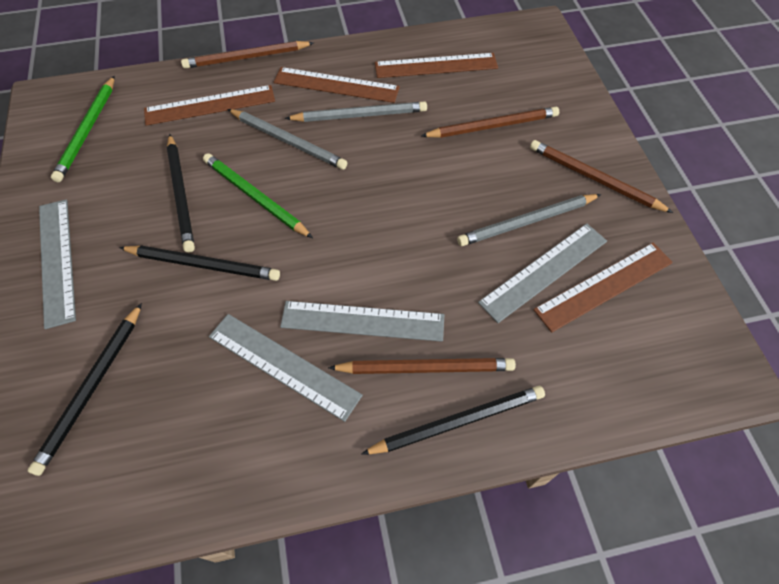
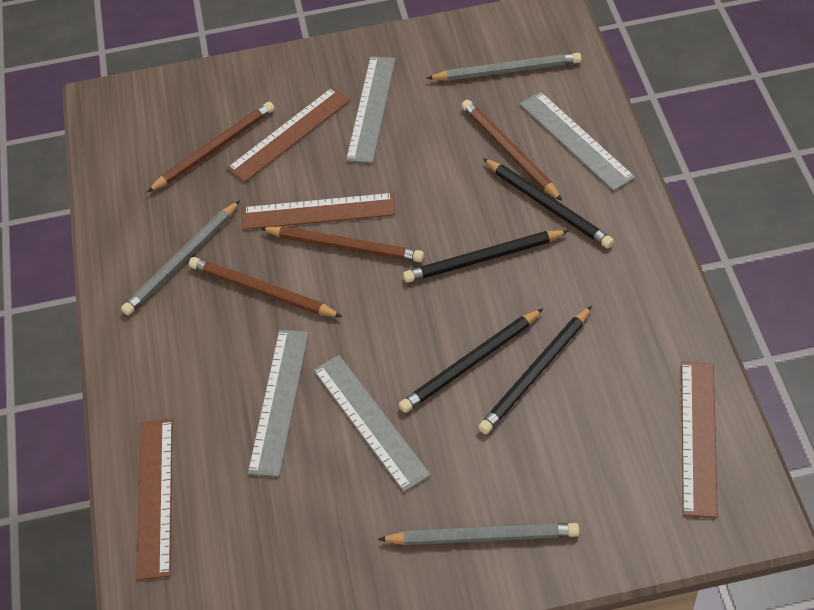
green pencil: [51,76,115,182] [203,153,313,238] = 2 -> none = 0

